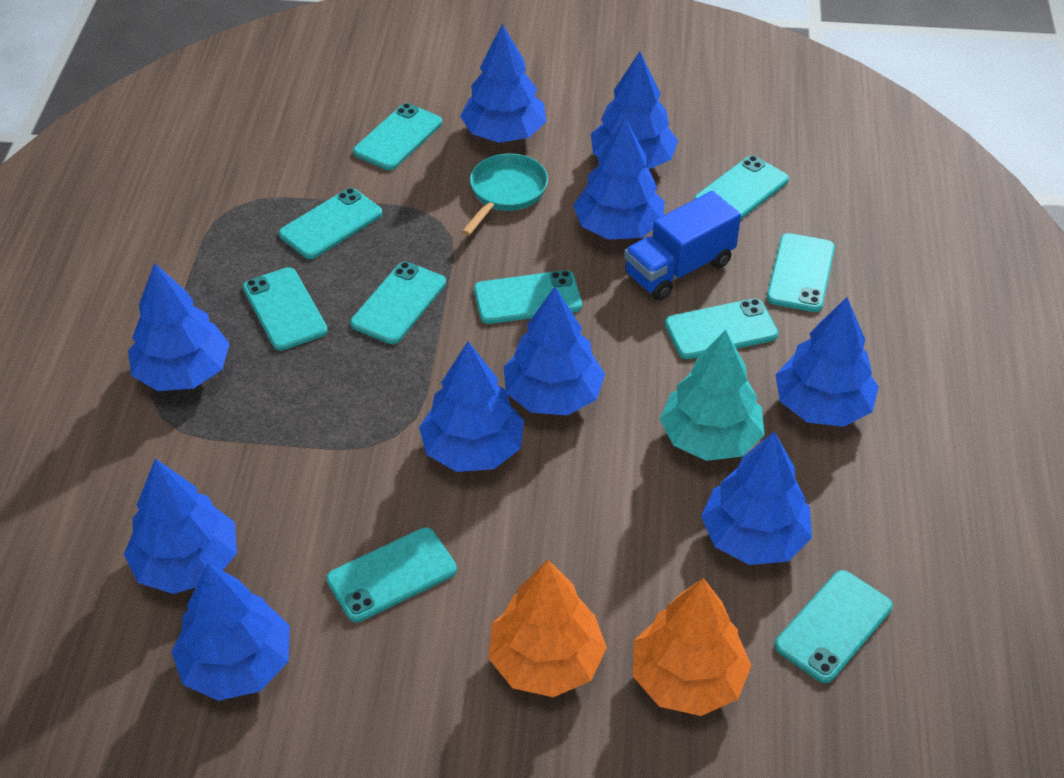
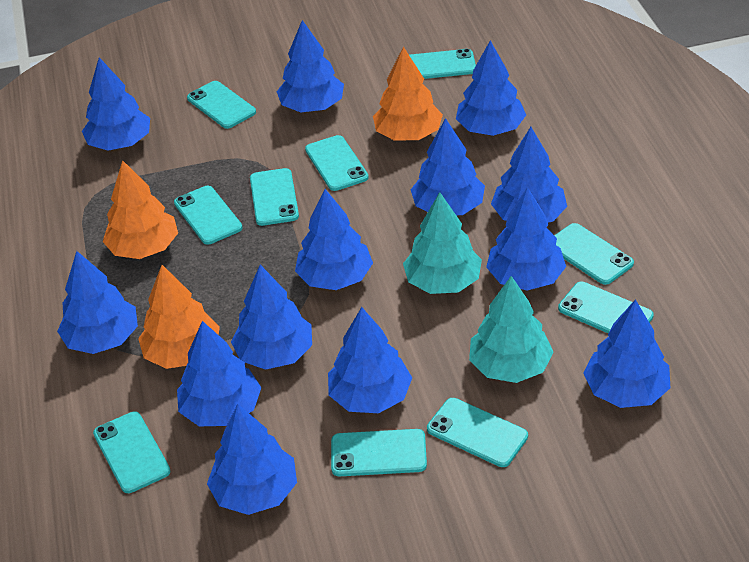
blue tree: [124,458,237,594] [128,263,230,391] [171,563,290,701] [419,342,524,472] [460,24,546,143] [504,287,605,415] [573,118,665,240] [591,51,678,170] [701,431,812,565] [775,297,879,427] = 10 -> [57,251,138,354] [82,57,150,151] [177,321,261,426] [207,404,297,515] [231,265,312,370] [277,20,344,112] [295,189,373,290] [328,307,412,413] [411,118,485,215] [456,40,526,136] [486,187,566,291] [491,127,567,223] [583,299,670,408] = 13
blue truck: [624,191,741,300] = 1 -> none = 0
orange tree: [488,560,607,697] [633,578,752,716] = 2 -> [103,160,178,259] [138,265,220,369] [373,47,443,141] = 3
turquoise pan: [462,153,548,236] = 1 -> none = 0
turquoise tree: [660,330,765,461] = 1 -> [403,192,482,294] [469,276,554,383] = 2

